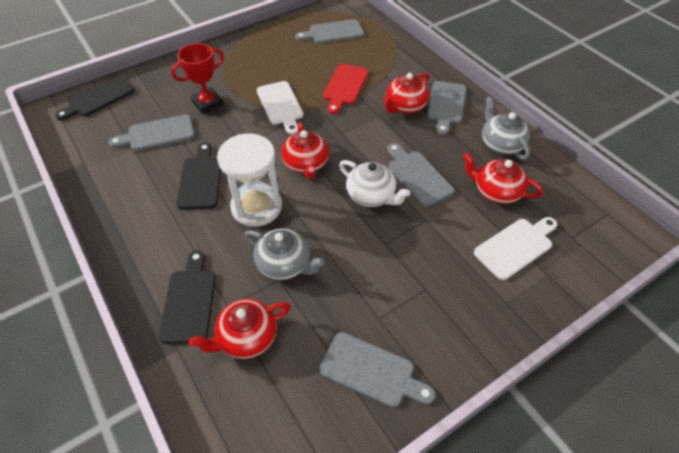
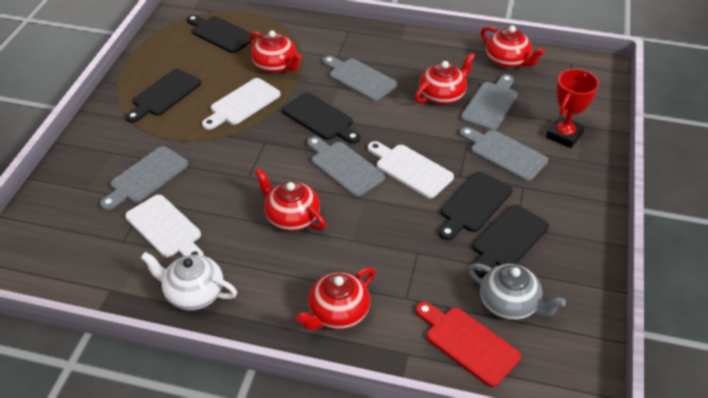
black cutting board: [55,76,134,120] [159,250,216,344] [177,143,221,210] = 3 -> [126,69,201,123] [187,15,255,53] [282,93,361,144] [439,172,512,240] [473,205,549,277] = 5
grey teapot: [244,228,324,280] [482,96,530,160] = 2 -> [467,263,566,320] = 1
red teapot: [188,299,291,359] [281,122,329,179] [383,72,429,114] [462,152,543,204] = 4 -> [249,30,302,73] [255,168,326,231] [296,267,375,330] [415,53,475,105] [481,25,545,68] = 5
white cutting board: [257,81,303,135] [474,217,557,280] = 2 -> [125,195,204,257] [202,78,281,130] [368,141,454,198] = 3
white hourglass: [217,134,282,227] = 1 -> none = 0

